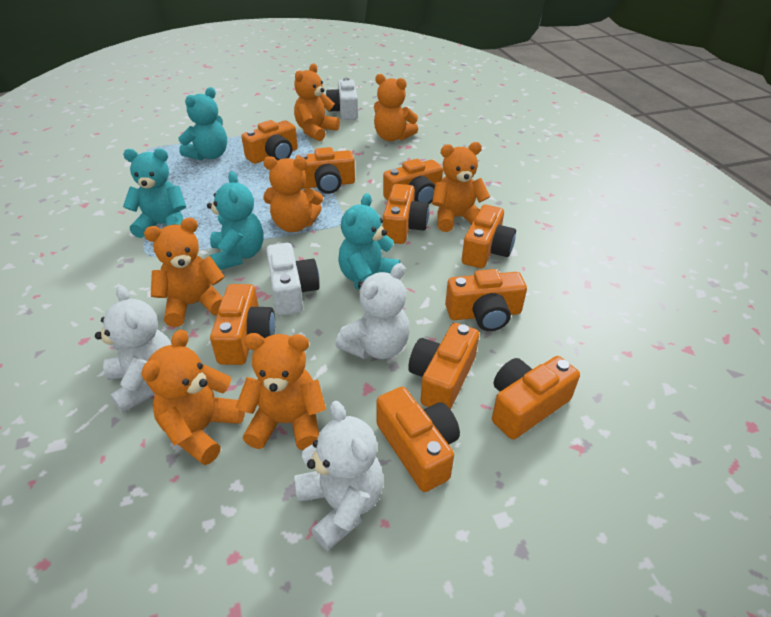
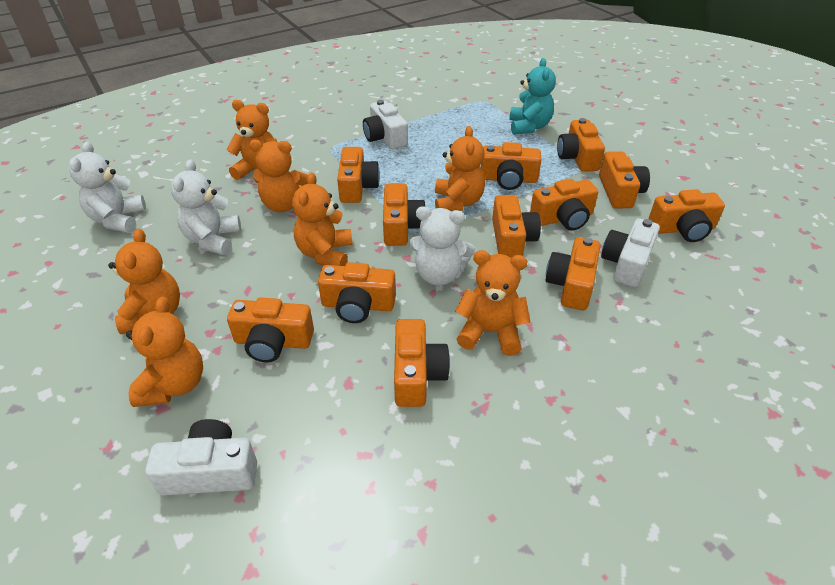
orange camera: [210,284,275,365] [241,120,298,164] [296,147,355,194] [377,387,460,492] [383,159,443,204] [383,184,429,244] [408,323,479,409] [445,269,527,331] [462,204,516,268] [492,356,580,440] = 10 -> [227,298,314,362] [318,262,396,323] [337,147,380,203] [383,183,426,246] [394,319,450,407] [481,142,541,190] [492,195,541,258] [530,179,598,231] [545,237,600,310] [557,118,605,172] [599,151,650,208] [648,189,725,242] = 12
turquoise teddy bear: [123,148,186,238] [178,87,227,161] [207,171,264,270] [338,193,400,290] = 4 -> [509,58,556,135] = 1
white camera: [266,243,320,316] [326,78,358,120] = 2 -> [145,419,257,495] [363,100,408,149] [601,219,660,287] = 3

